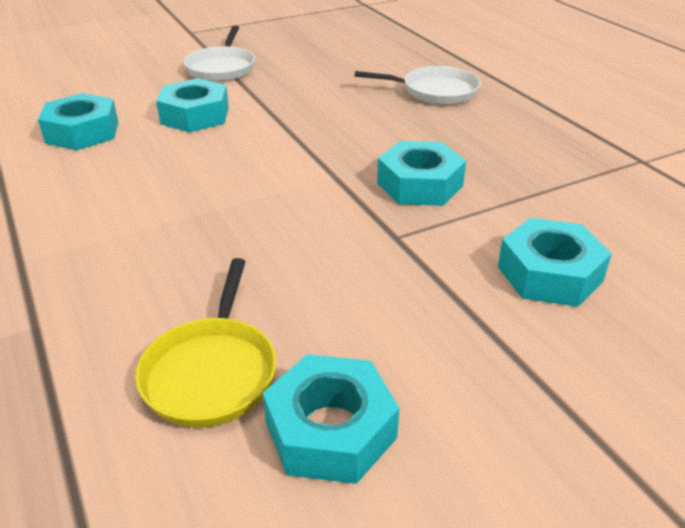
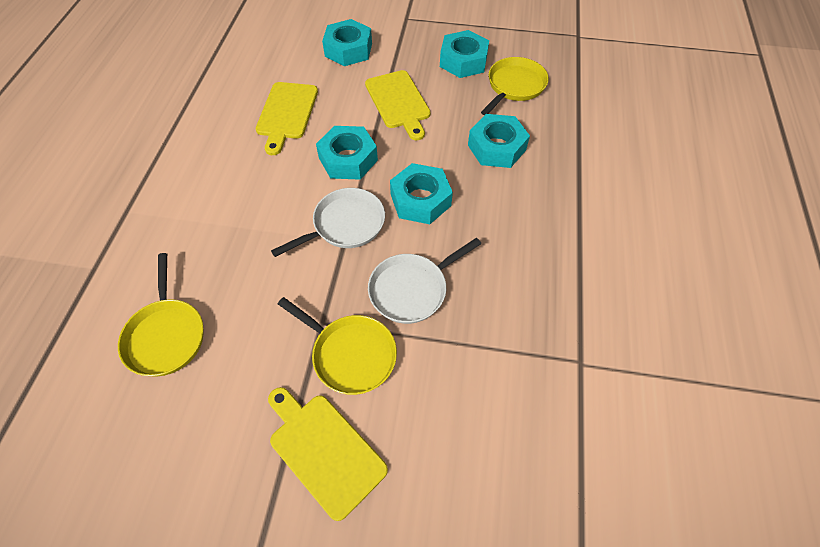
yellow cutting board: none = 0 -> [256,82,318,155] [268,387,388,521] [365,70,431,140] = 3
yellow pan: [135,258,277,427] = 1 -> [118,253,204,377] [278,297,397,395] [481,57,549,115] = 3

